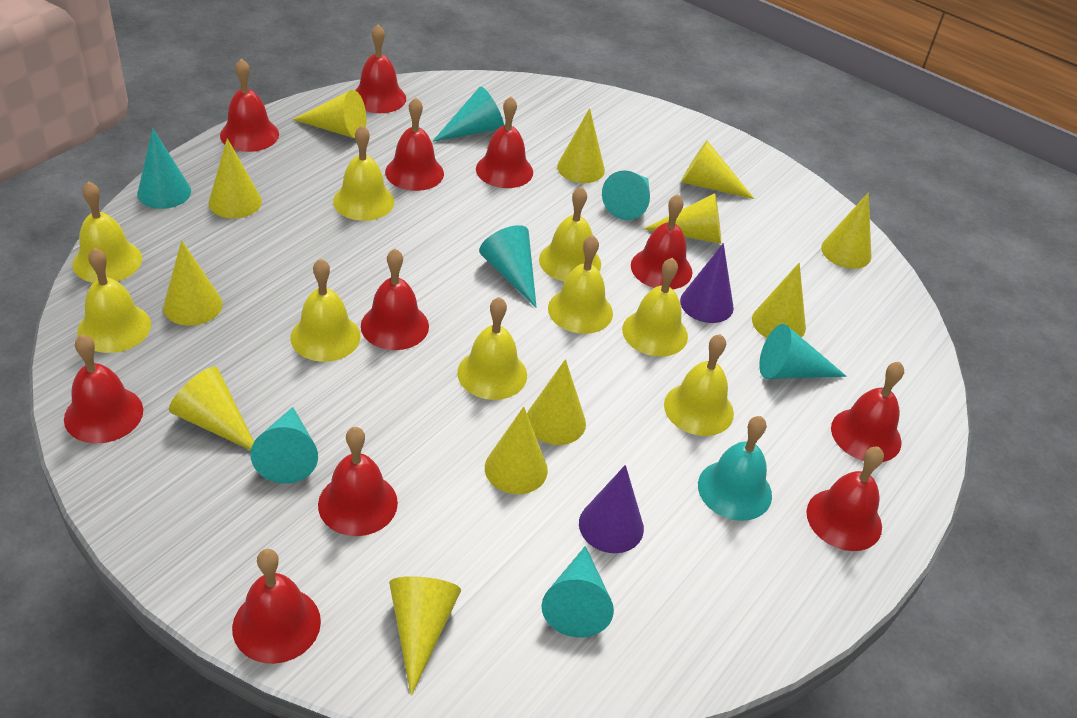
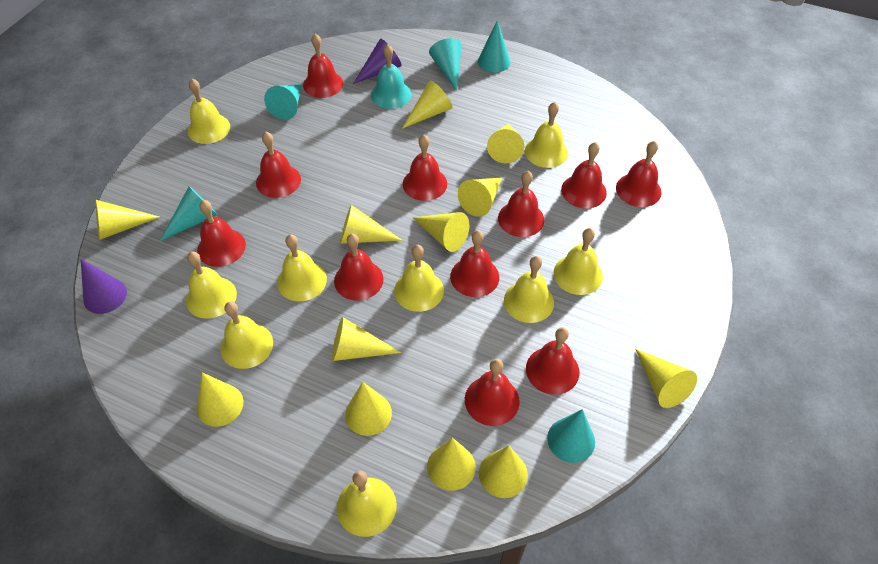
turquoise cone: [137,128,191,209] [250,407,318,484] [432,87,504,142] [479,225,537,308] [542,546,614,637] [602,170,650,220] [759,324,847,379] = 7 -> [160,186,218,241] [264,84,301,120] [429,38,461,91] [478,20,511,73] [547,409,595,463] = 5

